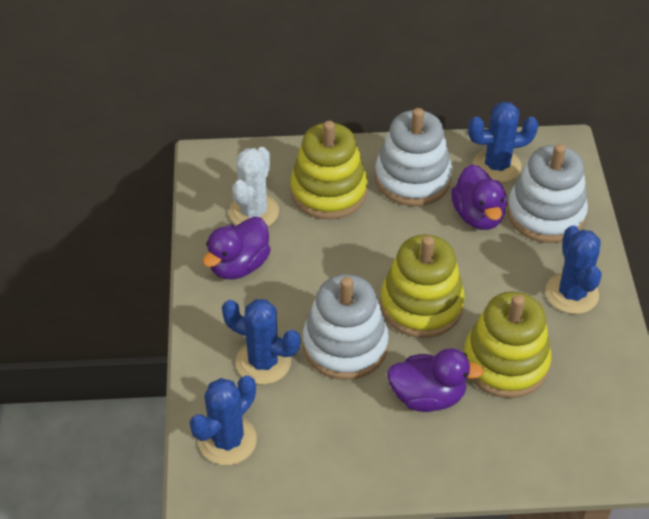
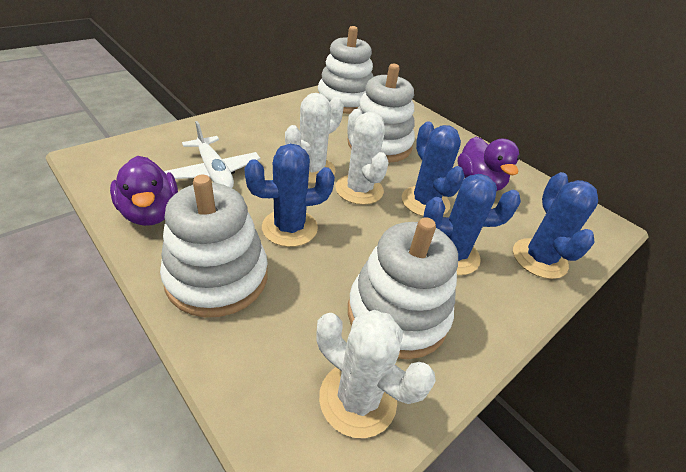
purple duck: [203,217,271,279] [387,348,484,412] [451,164,507,230] = 3 -> [110,156,178,226] [458,136,520,191] = 2
white cactus: [229,147,279,227] = 1 -> [285,93,344,184] [316,310,436,438] [335,109,389,205] = 3
white plane: none = 0 -> [164,121,260,188] = 1
white stacking toy: [303,274,389,380] [375,108,452,206] [507,143,588,243] = 3 -> [160,175,268,318] [318,26,374,114] [348,64,415,163] [348,217,458,359] = 4
yellow stacking toy: [290,121,368,219] [380,235,465,338] [463,291,551,398] = 3 -> none = 0

